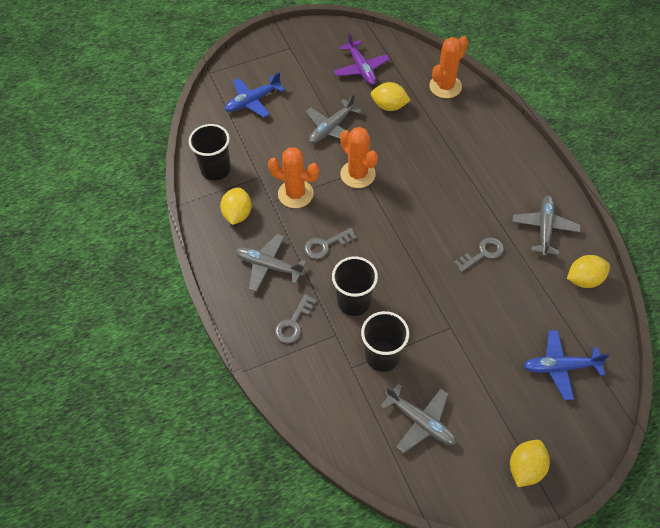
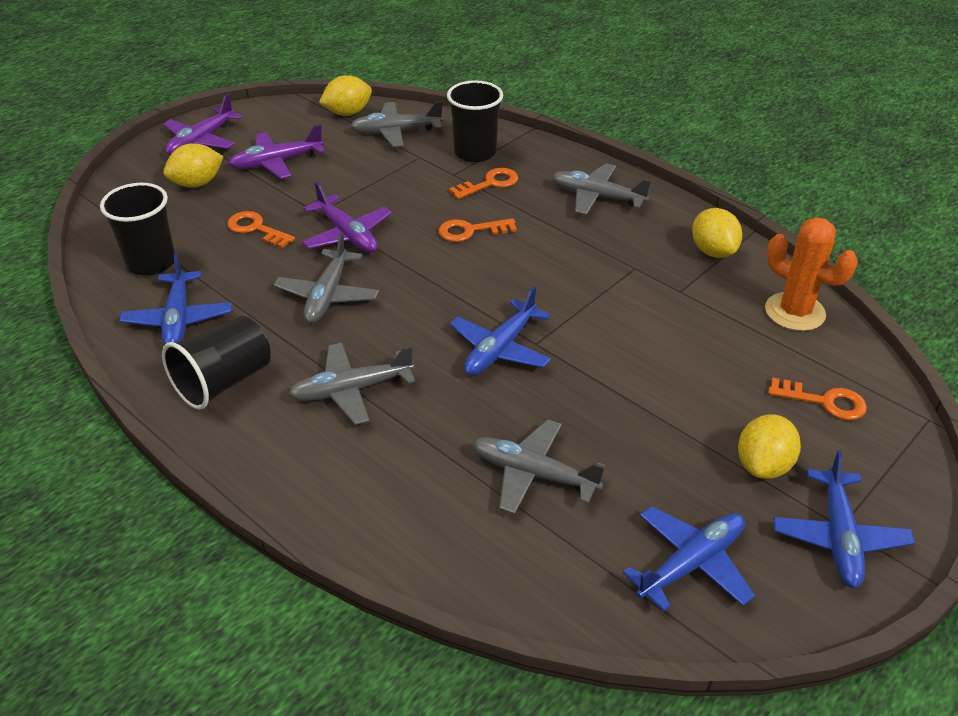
blue plane: [225,72,285,118] [523,330,609,400] = 2 -> [119,253,232,345] [450,286,551,375] [623,506,755,612] [773,450,915,588] = 4
grey key: [275,294,316,343] [304,228,357,259] [454,238,504,272] = 3 -> none = 0
grey plane: [235,234,306,292] [306,94,361,144] [380,384,456,453] [512,195,581,256] = 4 -> [274,232,379,323] [288,343,415,425] [350,101,443,147] [472,419,606,514] [551,163,651,215] = 5
orange cactus: [268,147,319,208] [340,127,378,188] [429,36,468,98] = 3 -> [765,217,858,331] = 1
orange key: none = 0 -> [227,211,295,248] [439,218,517,242] [449,168,518,199] [768,377,867,420] = 4
purple plane: [334,32,390,85] = 1 -> [163,94,243,155] [228,124,325,179] [302,182,392,253] = 3

